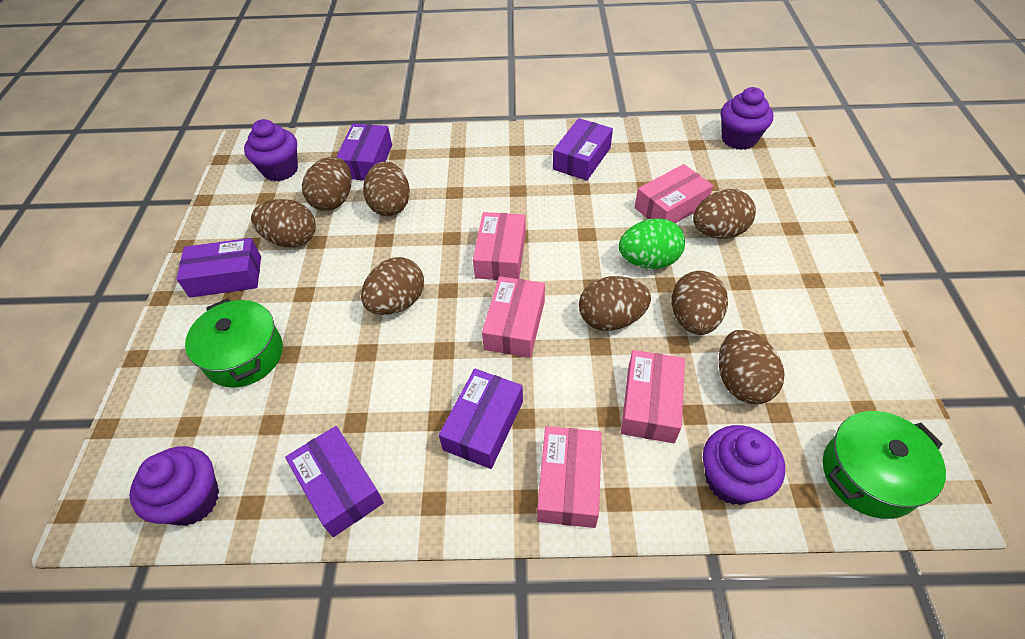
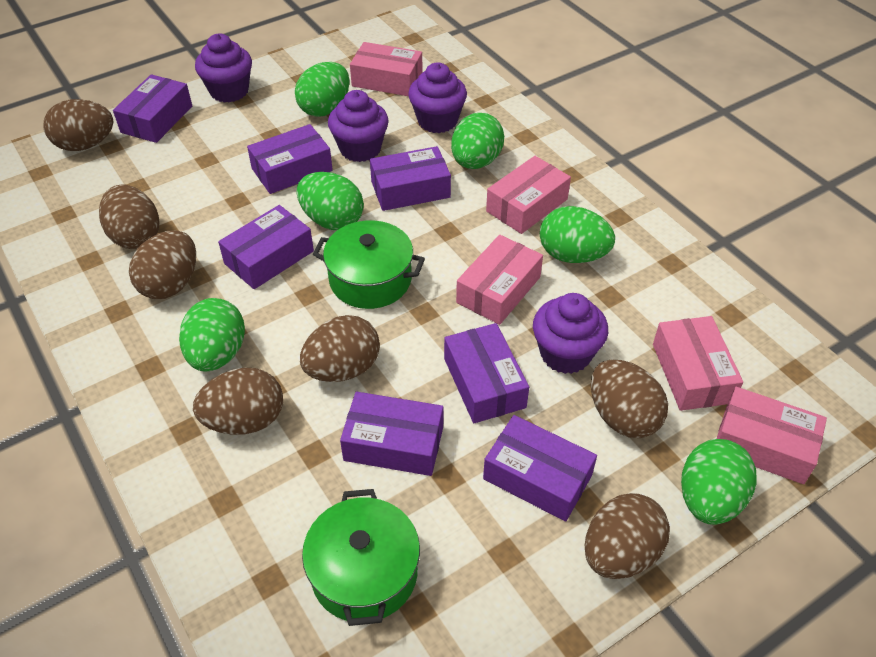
brown egg: [251,199,316,248] [302,157,351,211] [361,257,424,315] [363,161,410,216] [579,276,651,331] [672,271,728,335] [693,189,756,238] [719,330,785,404] = 8 -> [43,99,113,151] [99,185,160,249] [129,230,196,299] [193,368,283,435] [300,315,380,382] [585,493,670,579] [591,360,668,438] = 7
green egg: [619,218,685,269] = 1 -> [179,298,245,372] [295,62,350,117] [296,172,364,230] [451,113,504,169] [540,206,615,263] [681,439,757,525] = 6
purple box: [177,238,261,298] [285,426,384,537] [336,124,392,180] [439,369,523,469] [553,118,613,181] = 5 -> [113,74,192,143] [218,205,314,289] [247,124,333,194] [340,392,444,476] [370,146,451,211] [444,323,529,423] [483,415,597,522] = 7

